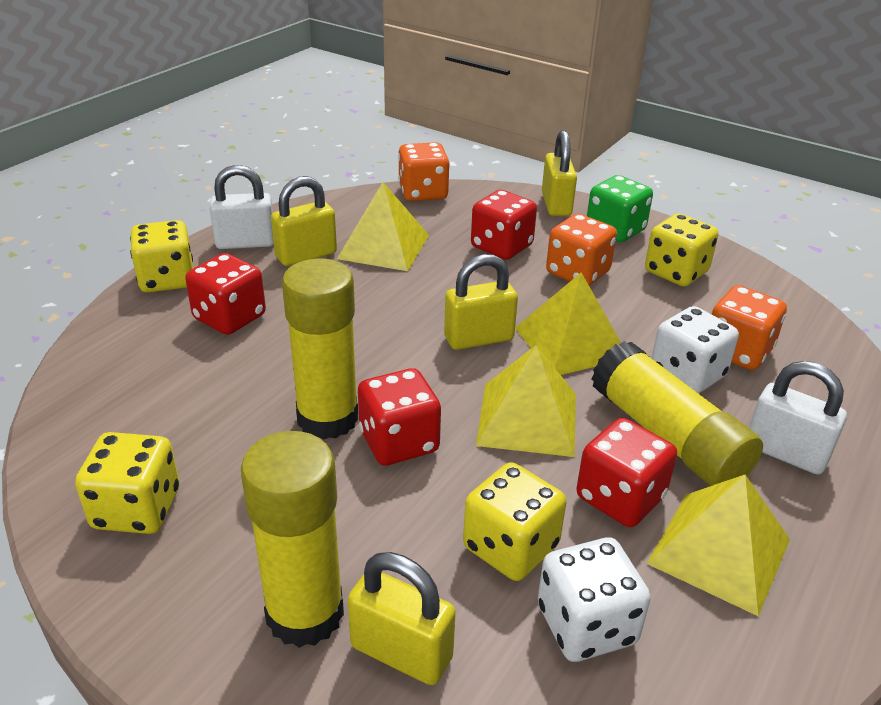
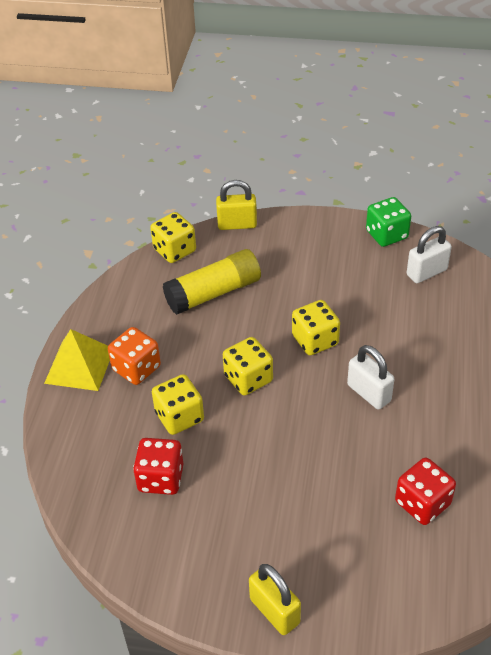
orange dice: [398,142,450,201] [546,214,617,286] [712,285,787,370] = 3 -> [108,327,161,385] = 1
red dice: [185,253,266,335] [358,368,441,466] [471,190,537,260] [576,418,677,527] = 4 -> [133,438,184,495] [395,458,456,525] = 2
white dice: [538,537,651,662] [651,306,739,394] = 2 -> none = 0
yellow glue stick: [241,431,344,648] [282,258,359,440] [591,341,763,486] = 3 -> [163,249,261,315] = 1
yellow padlock: [271,176,337,266] [348,552,456,685] [444,254,518,350] [542,130,577,216] = 4 -> [216,180,257,230] [249,564,301,635] = 2
yellow pyramid: [337,182,429,271] [476,345,576,457] [515,273,621,375] [647,475,790,616] = 4 -> [44,329,110,391] = 1

